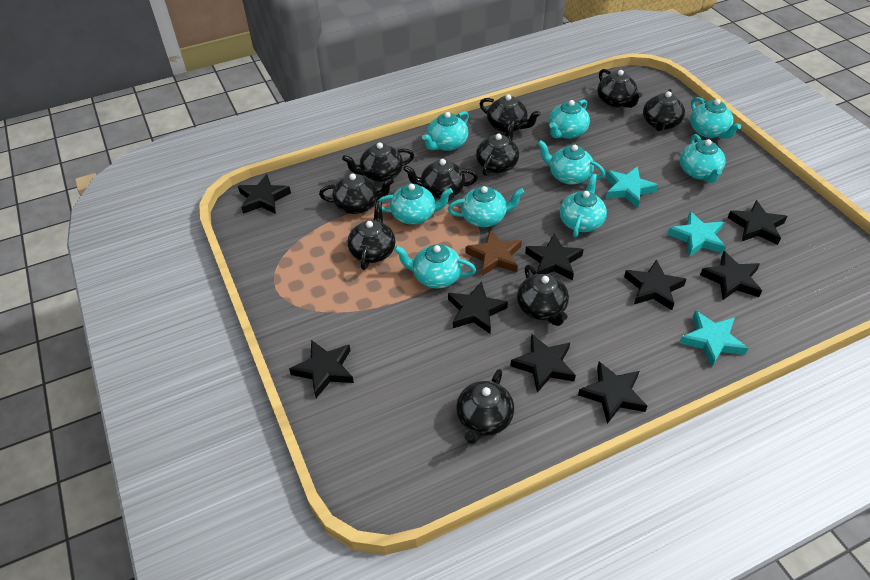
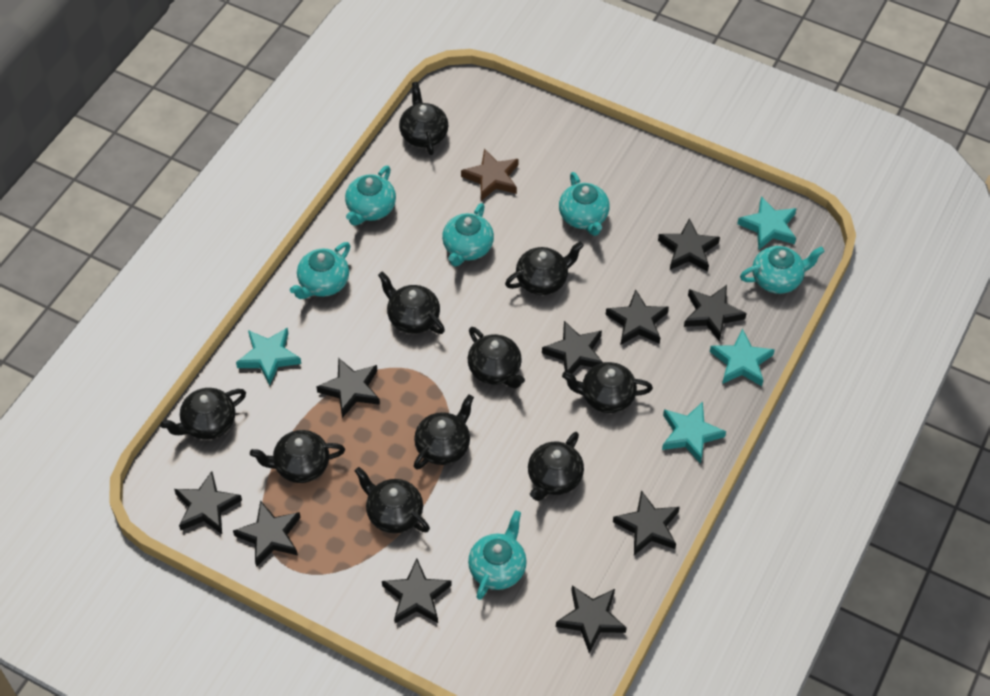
black star: [238,174,291,214] [289,340,354,398] [448,281,508,334] [510,334,576,393] [525,233,584,280] [578,362,647,424] [624,259,686,310] [700,251,762,300] [728,200,787,245] = 9 -> [174,471,242,534] [233,500,301,567] [316,358,380,418] [382,559,452,623] [542,321,603,374] [556,586,627,653] [606,289,669,345] [613,490,680,555] [658,218,720,272] [684,285,747,342] = 10
turquoise star: [606,166,658,208] [667,211,726,257] [680,311,748,367] = 3 -> [236,328,301,386] [662,402,726,464] [710,328,775,386] [737,196,797,250] = 4
turquoise teapot: [377,184,453,225] [394,244,476,289] [422,111,469,151] [448,186,525,227] [537,140,605,185] [548,99,590,139] [560,174,607,237] [680,134,726,183] [690,97,741,139] = 9 -> [290,242,350,299] [345,166,396,226] [442,203,494,267] [468,510,527,600] [559,172,610,236] [740,246,825,294] = 6

